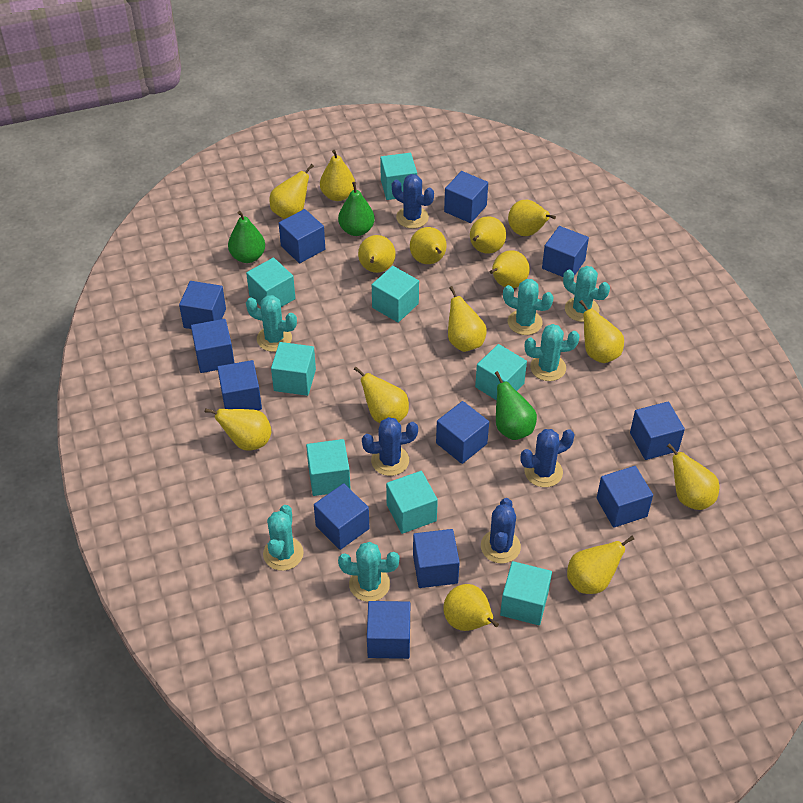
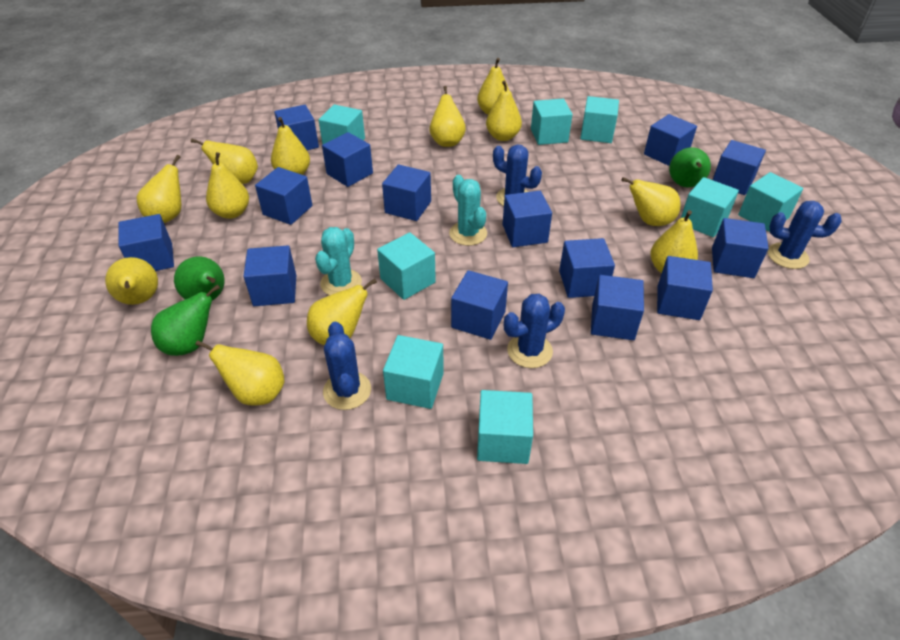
blue cube: [179,281,226,329] [191,319,235,373] [217,360,262,410] [279,209,325,263] [314,483,369,550] [367,601,410,659] [413,529,460,588] [436,401,489,464] [444,171,488,223] [542,226,589,277] [597,466,653,528] [630,402,685,460] = 12 -> [119,214,174,271] [243,245,296,306] [255,167,312,225] [274,105,319,150] [322,132,373,187] [382,164,431,221] [451,270,508,340] [503,191,552,247] [559,238,615,298] [591,275,644,340] [644,114,697,166] [657,256,713,320] [712,218,769,278] [713,140,766,195] = 14
turquoise cactus: [246,295,297,352] [263,505,304,571] [338,542,399,602] [503,279,554,335] [525,324,579,381] [563,266,610,322] = 6 -> [315,227,362,295] [449,175,487,246] = 2
yellow pear: [205,408,271,451] [269,164,314,219] [320,150,355,201] [354,367,409,423] [358,235,396,273] [410,227,447,264] [443,584,499,631] [448,286,487,352] [470,216,506,254] [490,250,530,288] [508,200,556,236] [567,536,634,594] [579,300,624,363] [667,443,719,510] = 14 -> [105,257,158,305] [137,155,181,223] [191,138,258,184] [196,340,285,406] [206,152,249,219] [271,117,310,175] [307,278,377,345] [430,86,466,147] [477,58,509,115] [486,80,522,141] [621,177,681,226] [650,210,698,273] = 12

